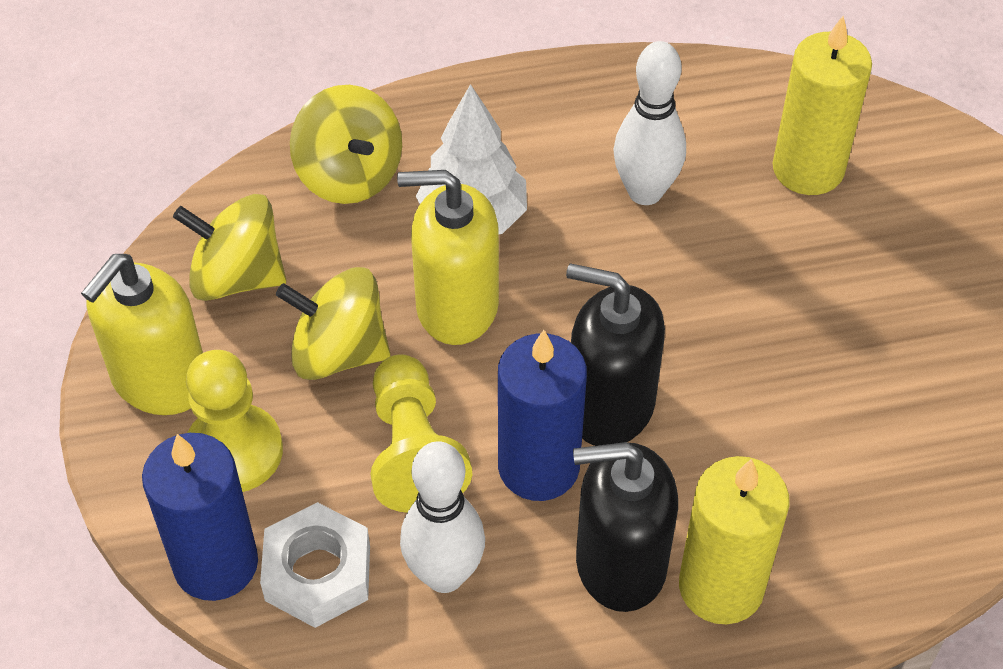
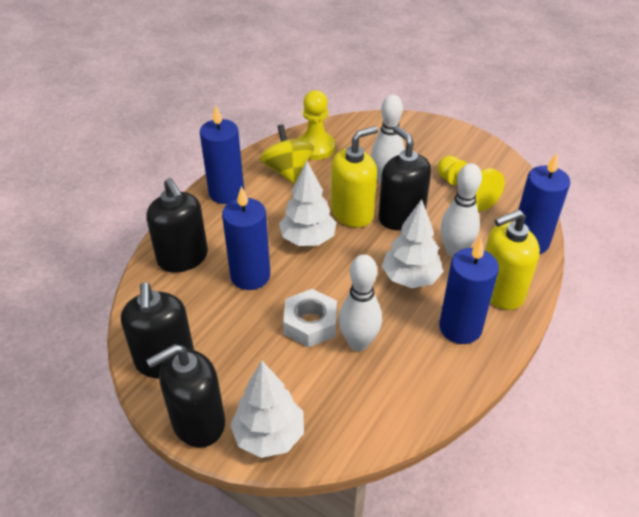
black soap dispenser: [566,263,665,446] [573,442,678,612] = 2 -> [121,282,194,378] [146,178,208,273] [146,344,225,448] [378,126,431,230] = 4
blue candle: [142,433,258,601] [498,330,587,501] = 2 -> [200,105,244,204] [222,186,270,290] [439,239,499,344] [515,153,570,254] = 4
white bowling pin: [400,441,485,593] [613,41,686,205] = 2 -> [339,254,382,351] [371,95,405,183] [441,163,482,257] = 3
white tree: [416,84,527,234] = 1 -> [230,361,304,458] [279,161,336,246] [382,199,443,288] = 3
yellow candle: [679,456,789,624] [772,16,872,195] = 2 -> none = 0
yellow spinning top: [173,194,286,301] [276,267,391,380] [290,85,402,204] = 3 -> [260,125,314,184] = 1

